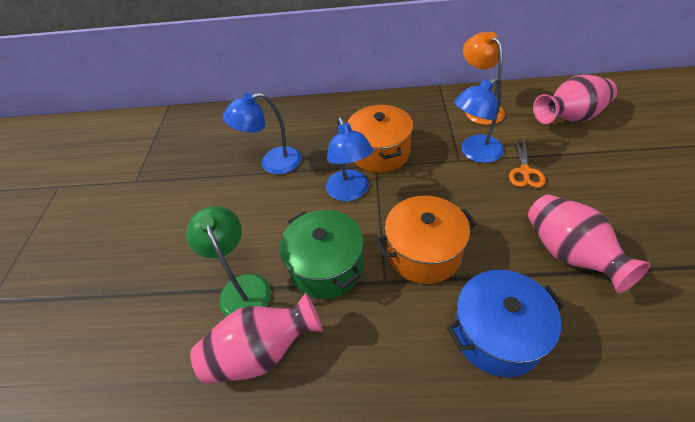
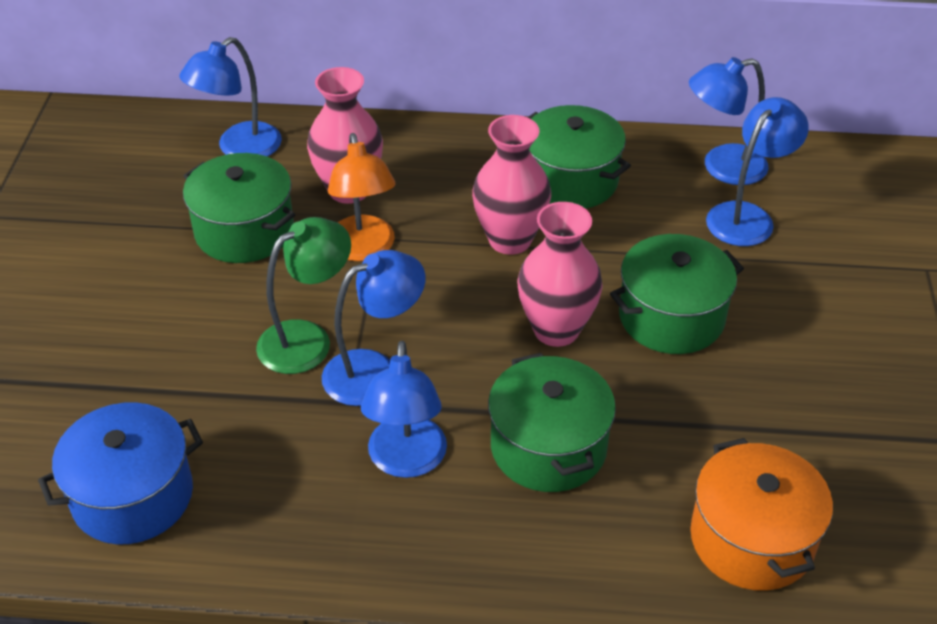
blue lamp: [223,92,301,174] [326,117,373,201] [454,77,504,163] = 3 -> [179,37,282,157] [322,250,426,406] [361,341,447,478] [689,57,768,185] [706,97,809,246] = 5
green pot: [280,210,364,299] = 1 -> [183,153,295,263] [488,353,616,492] [528,105,631,209] [610,234,744,354] = 4
orange pot: [347,105,413,173] [376,196,477,284] = 2 -> [690,438,833,591] = 1
orange scissors: [509,138,545,188] = 1 -> none = 0

